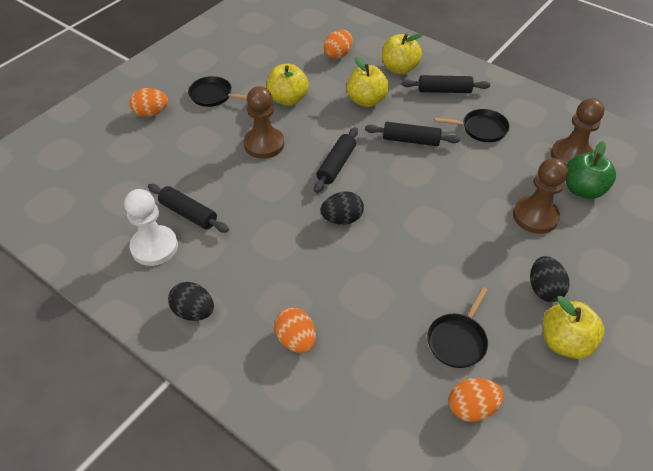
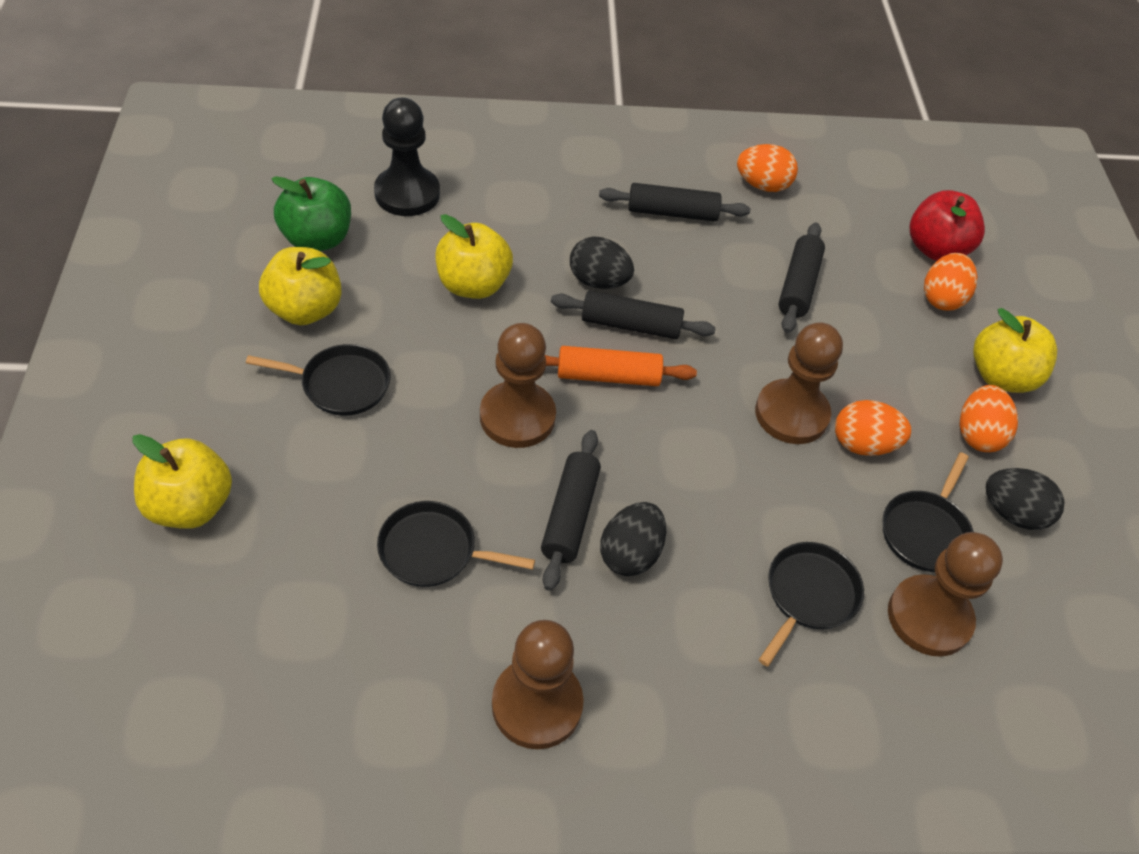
black pan: [188,76,247,107] [427,287,488,368] [434,109,510,142] = 3 -> [246,344,391,416] [377,501,535,587] [758,542,864,667] [883,452,974,572] = 4
black pawn: none = 0 -> [374,98,440,216] = 1
brown pawn: [244,86,284,159] [513,158,568,234] [551,98,605,165] = 3 -> [480,323,556,448] [492,620,584,749] [755,322,843,444] [888,532,1003,657] = 4
orange rolling pin: none = 0 -> [545,346,697,386] = 1
red apple: none = 0 -> [909,190,985,261] = 1
white pawn: [124,189,178,266] = 1 -> none = 0

